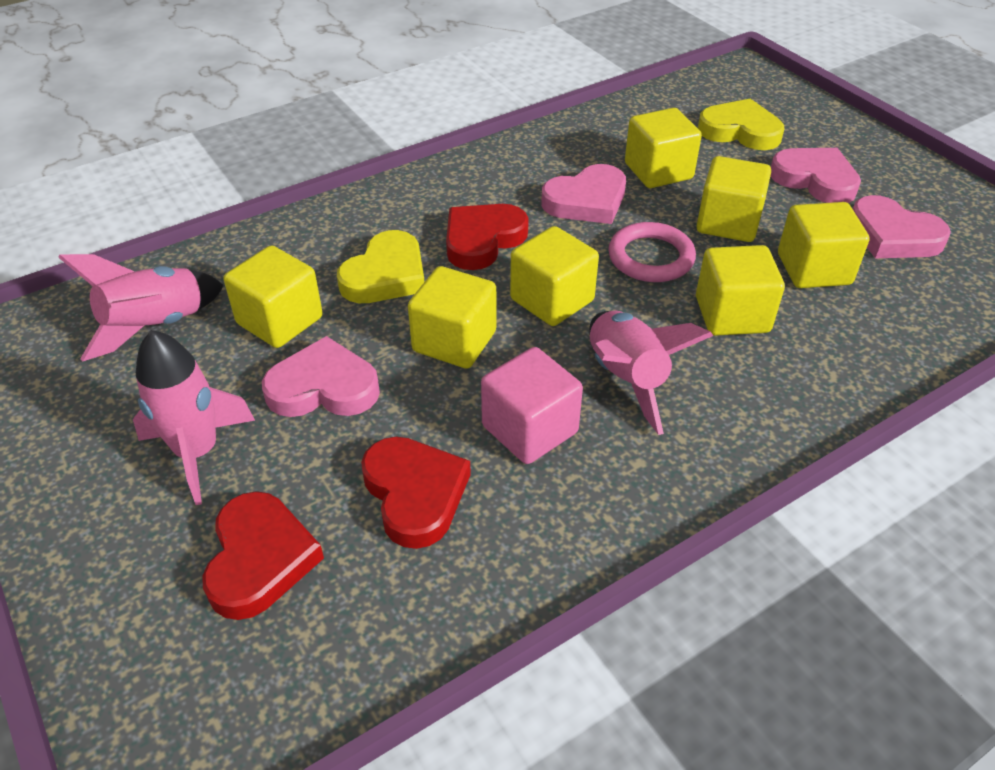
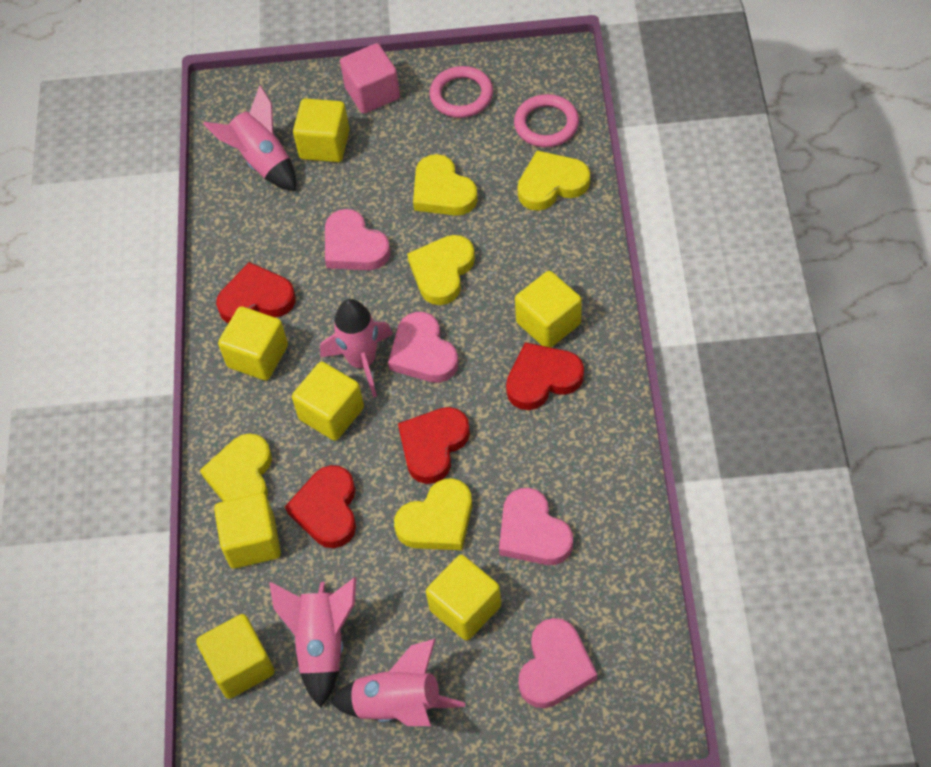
pink ring: [608,222,696,282] = 1 -> [429,66,493,118] [514,94,579,147] = 2
pink rocket: [58,254,224,361] [133,330,255,505] [589,311,713,435] = 3 -> [203,85,296,191] [269,578,356,708] [320,299,393,398] [330,638,465,726] = 4
red heart: [202,491,324,620] [361,437,471,549] [446,204,529,270] = 3 -> [216,262,296,323] [285,465,356,548] [398,407,470,484] [506,342,584,410] = 4
yellow heart: [337,230,424,303] [698,99,784,150] = 2 -> [200,434,272,502] [394,478,472,550] [407,235,475,305] [413,154,478,216] [517,151,590,211] = 5

